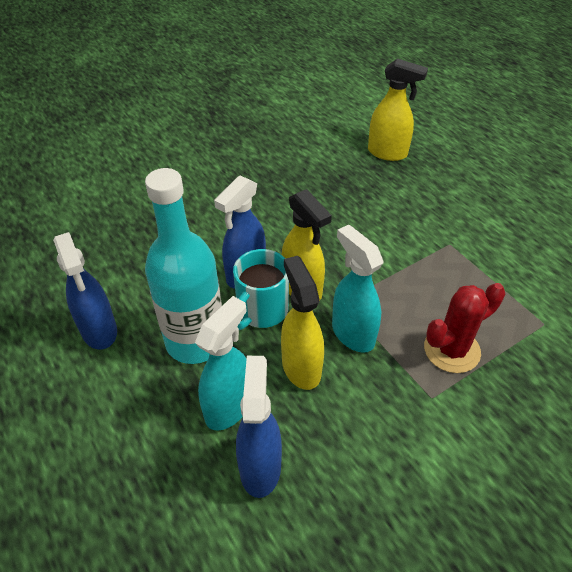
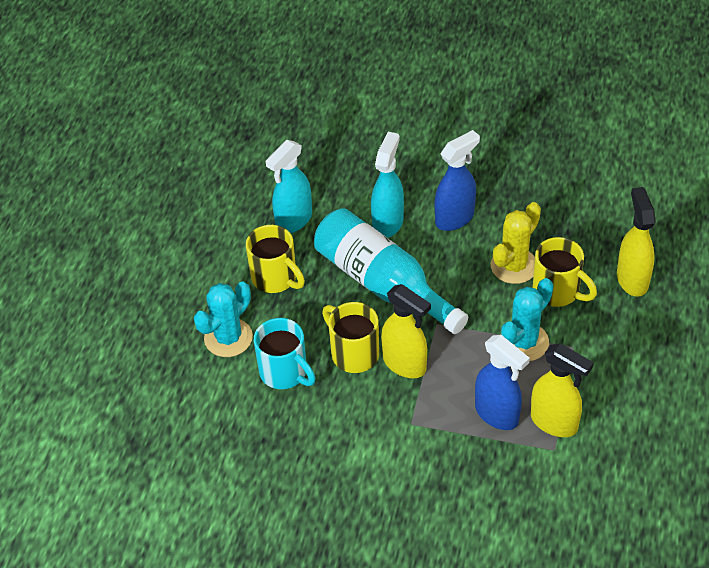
blue spray bottle: [53,232,117,350] [214,176,266,288] [236,356,282,498] = 3 -> [435,130,480,231] [475,335,530,430] = 2
red cactus: [424,283,505,373] = 1 -> none = 0
turquoise cactus: none = 0 -> [194,282,253,357] [501,278,553,361] = 2
yellow cactus: none = 0 -> [491,202,541,284] = 1
yellow mug: none = 0 -> [246,225,305,293] [322,302,379,373] [533,237,597,307] = 3

